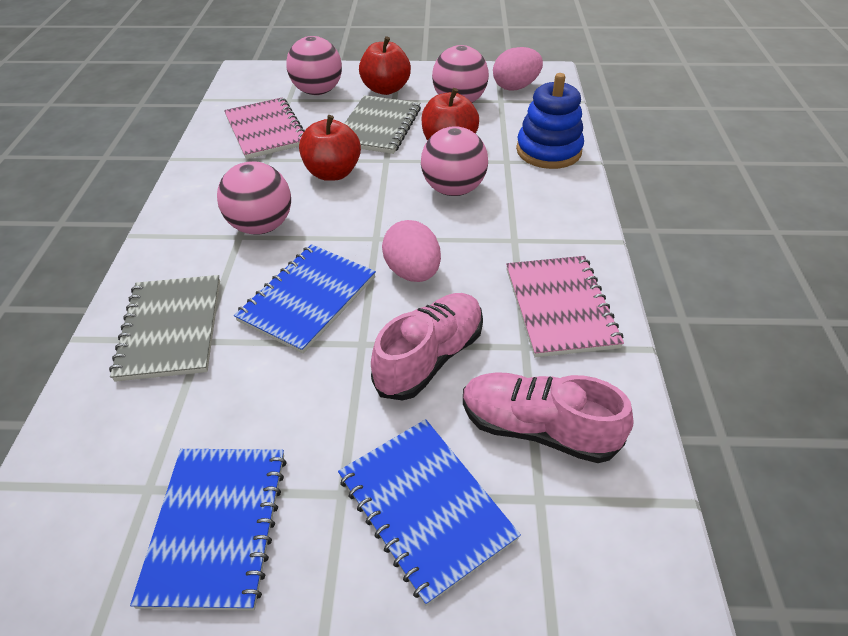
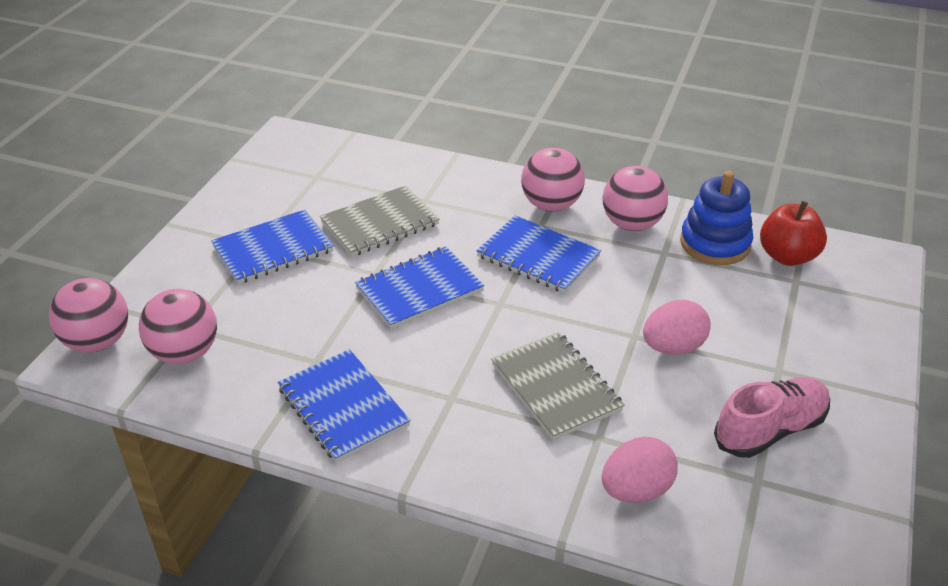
blue notebook: [130,449,287,611] [234,244,376,354] [338,419,521,606] = 3 -> [211,209,334,284] [278,349,411,463] [355,246,484,329] [476,216,601,293] = 4
pink notebook: [224,97,305,159] [506,256,624,357] = 2 -> none = 0
pink shoe: [371,293,483,401] [463,372,634,463] = 2 -> [714,377,830,458] = 1
red apple: [299,115,361,181] [359,36,411,95] [421,88,479,141] = 3 -> [760,201,827,266] = 1

